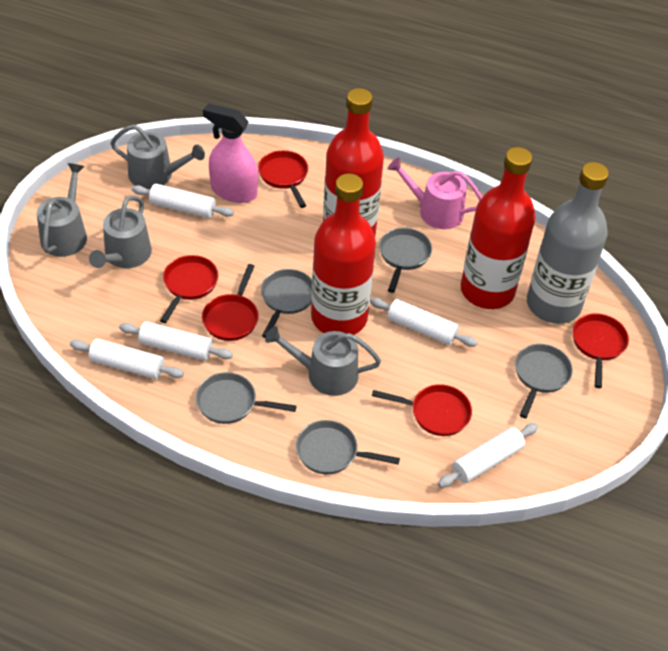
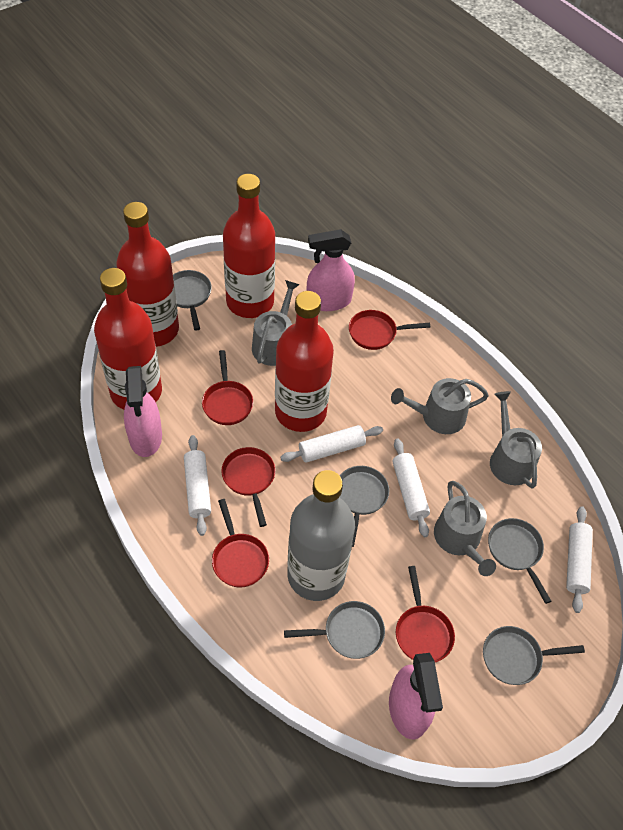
pink spray bottle: [203,103,258,203] = 1 -> [124,366,162,457] [307,229,355,311] [389,653,443,740] = 3
pink watering can: [388,157,482,229] = 1 -> none = 0
red bottle: [311,173,376,335] [323,88,384,236] [461,147,535,309] = 3 -> [94,268,162,409] [116,202,179,347] [223,174,275,318] [275,291,334,432] = 4
white rolling pin: [70,339,184,379] [119,321,233,361] [132,184,234,218] [370,298,477,347] [438,423,538,488] = 5 -> [184,435,211,536] [280,425,383,463] [393,438,430,537] [566,506,593,613] = 4

